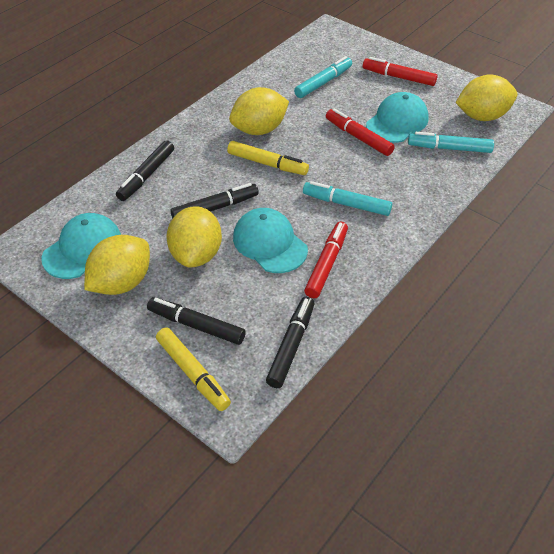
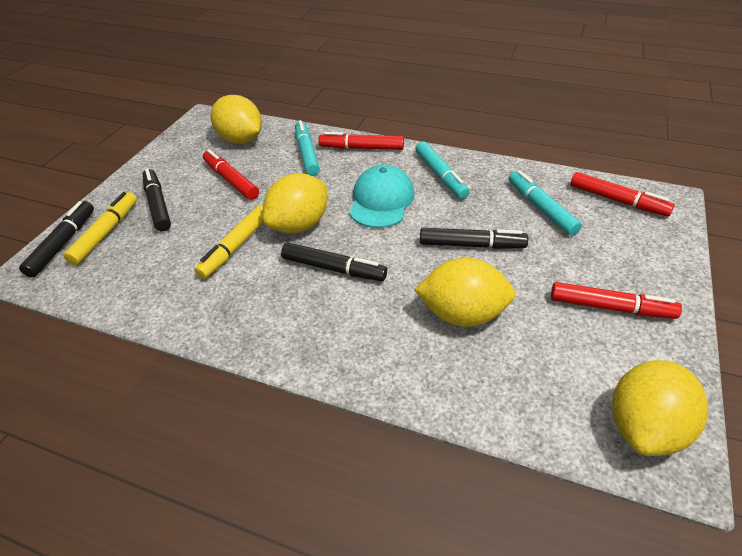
red marker: [304,222,348,298] [326,108,395,156] [363,57,438,86] = 3 -> [203,149,259,200] [319,132,404,150] [551,282,682,319] [570,172,675,217] = 4
turquoise cap: [42,213,121,279] [233,208,308,273] [366,92,429,143] = 3 -> [349,165,414,228] = 1

